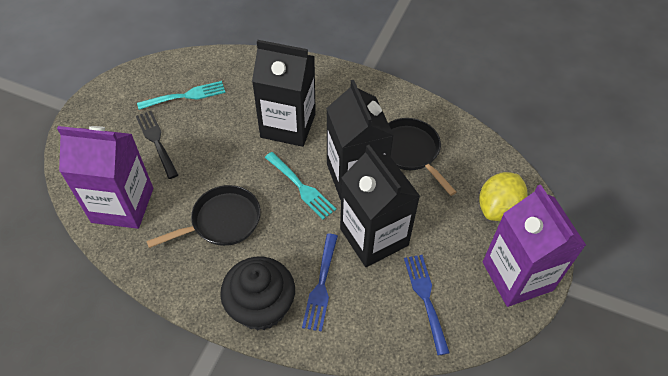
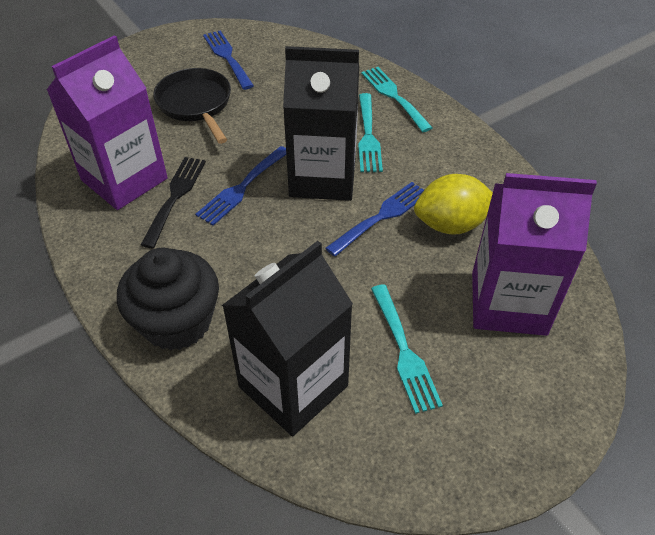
black carton: [252,40,316,147] [326,80,394,200] [340,145,420,267] = 3 -> [222,241,353,436] [283,46,359,201] = 2
black pan: [146,185,261,248] [388,118,456,196] = 2 -> [153,68,231,144] = 1
blue fork: [302,234,338,332] [404,255,450,356] = 2 -> [195,146,286,226] [203,30,254,90] [325,182,424,257] = 3
turquoise fork: [137,81,226,110] [265,152,336,219] = 2 -> [358,93,383,172] [361,67,433,132] [371,284,443,414] = 3

